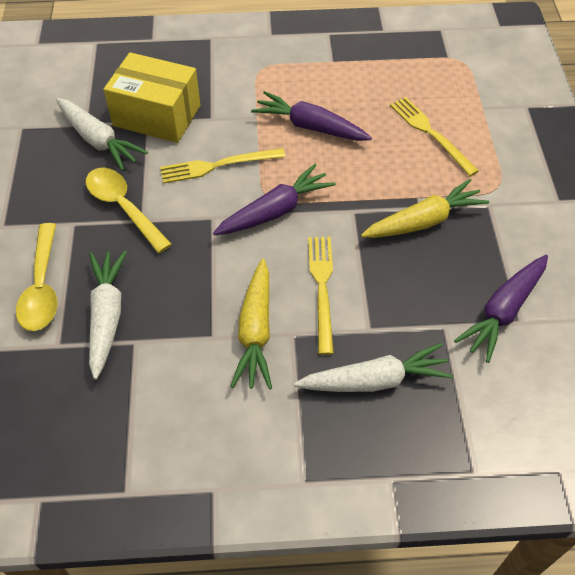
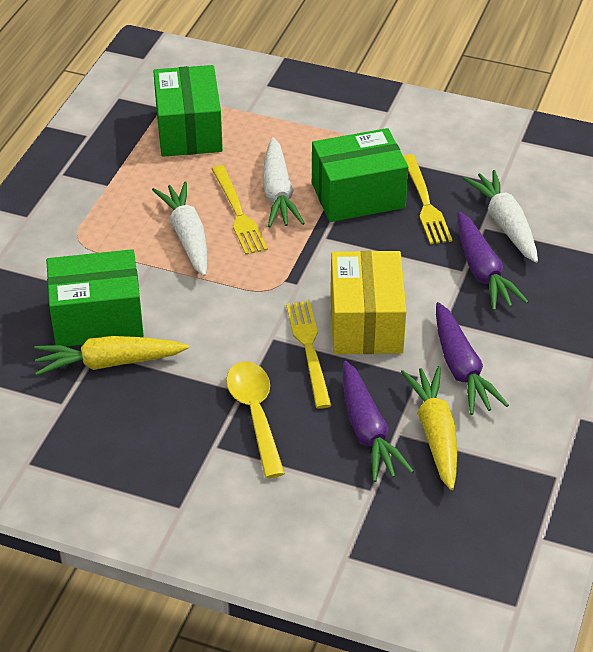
green box: none = 0 -> [46,249,144,347] [153,65,223,157] [312,128,408,222] = 3
yellow spoon: [16,223,57,331] [86,168,172,253] = 2 -> [226,361,285,478] = 1

